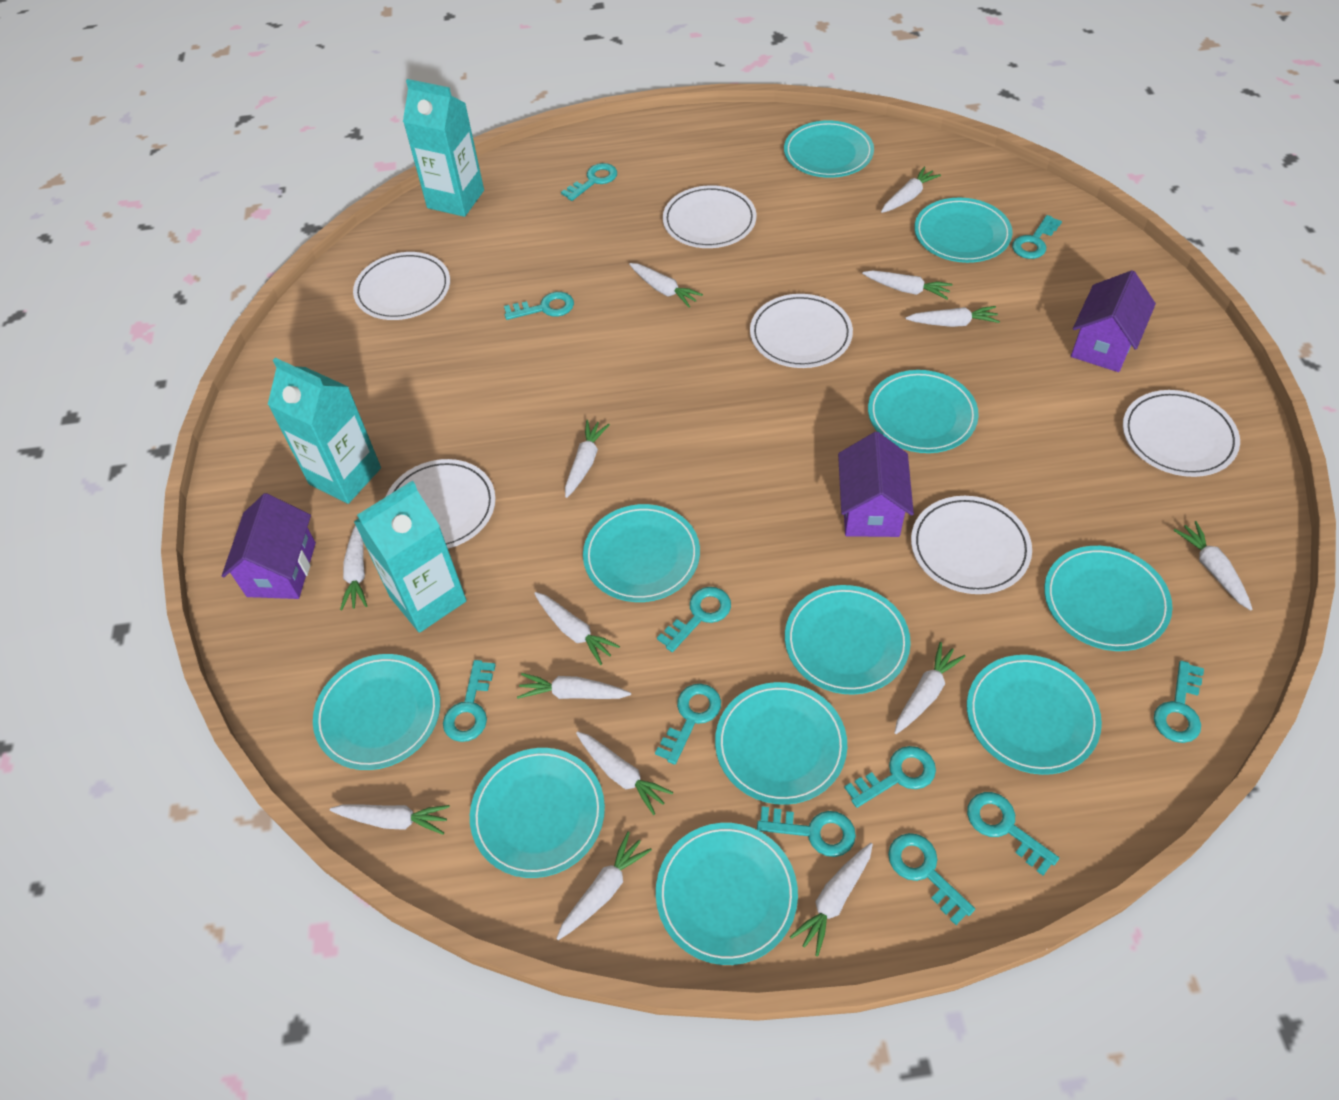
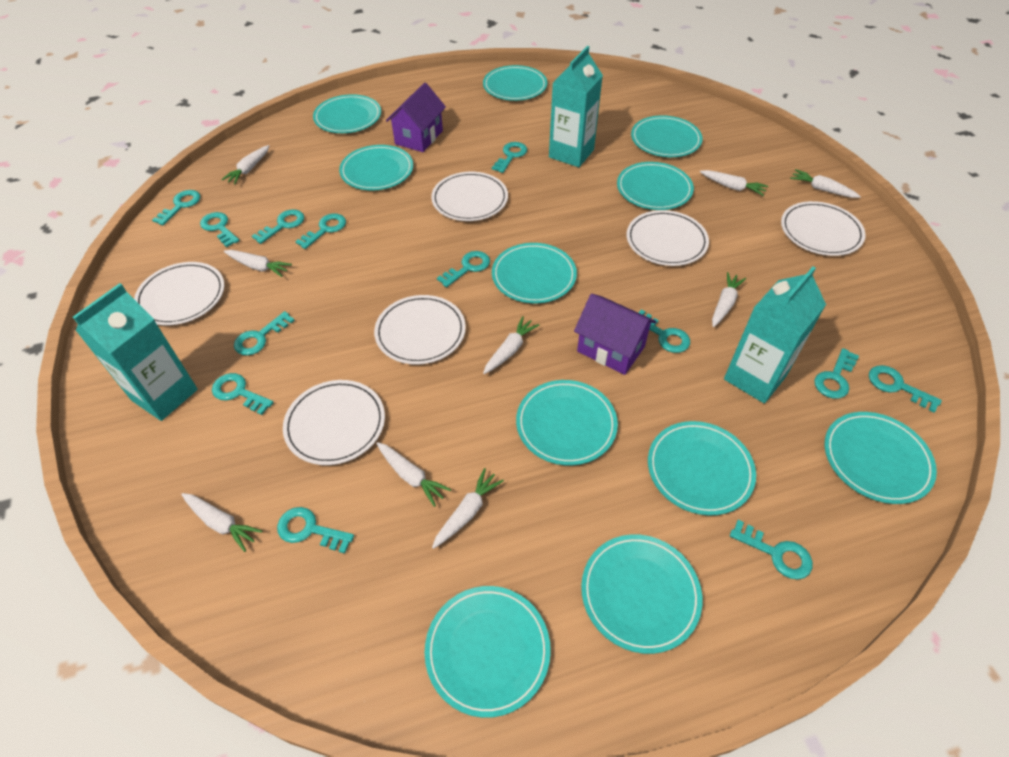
purple house: [222,493,316,599] [838,432,914,537] [1071,270,1156,372] = 3 -> [386,83,446,152] [574,294,656,375] = 2
turquoise key: [443,660,496,742] [504,292,574,320] [561,163,617,201] [655,684,721,765] [657,587,731,652] [757,806,856,857] [844,746,936,808] [888,833,975,925] [967,792,1059,876] [1012,215,1062,259] [1154,661,1204,743] = 11 -> [152,190,200,225] [200,212,240,247] [212,373,274,415] [234,311,295,355] [252,209,304,244] [277,507,354,553] [295,213,346,249] [437,251,490,287] [492,142,527,173] [638,309,690,353] [730,520,813,579] [814,348,859,399] [869,365,942,412] = 13
white carrot: [330,804,450,835] [340,525,367,610] [517,673,631,699] [534,592,620,665] [556,831,652,940] [565,420,610,498] [576,731,673,815] [629,263,703,308] [790,843,873,957] [862,270,952,299] [881,167,941,213] [895,642,966,734] [906,306,1000,327] [1173,521,1252,611] = 14 -> [181,493,263,552] [221,145,269,184] [224,250,292,277] [376,442,451,507] [432,468,504,549] [483,316,539,374] [700,170,768,196] [712,272,746,327] [790,169,861,198] = 9

